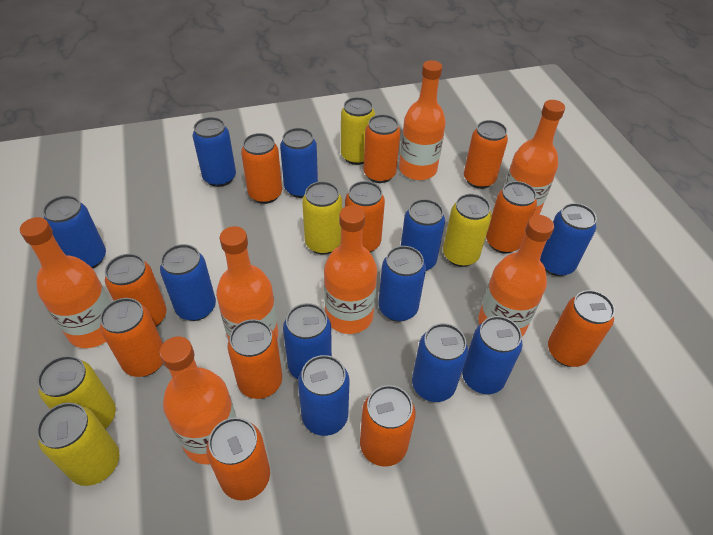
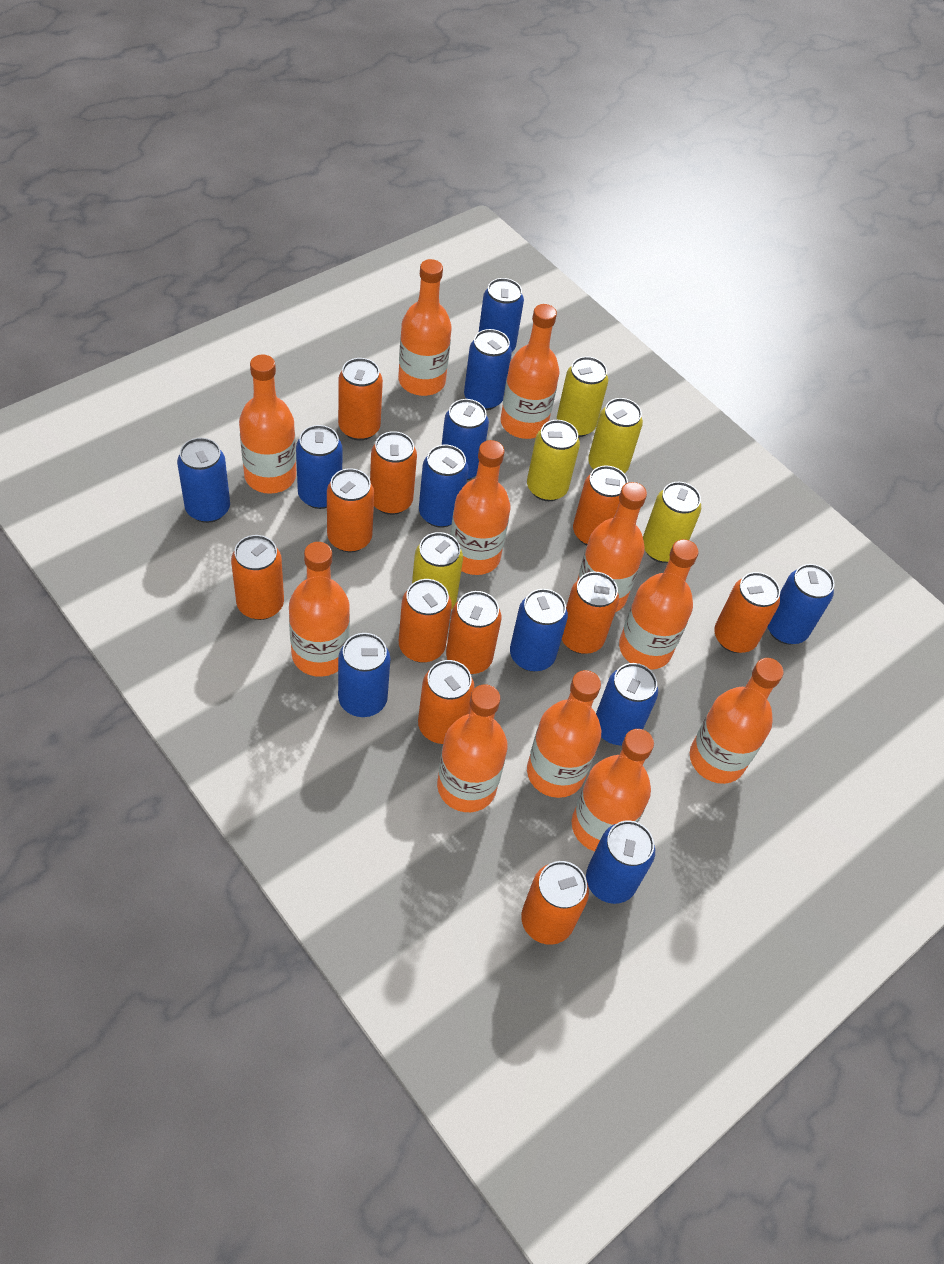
orange bottle: [20,217,111,348] [159,336,236,464] [216,226,278,341] [324,205,377,334] [399,60,446,180] [478,215,554,337] [504,100,565,216] = 7 -> [239,354,296,494] [289,542,350,677] [398,259,452,396] [437,684,508,812] [450,440,510,575] [500,304,559,439] [527,670,601,798] [572,729,654,851] [577,482,647,612] [619,539,699,670] [690,658,783,784] = 11

